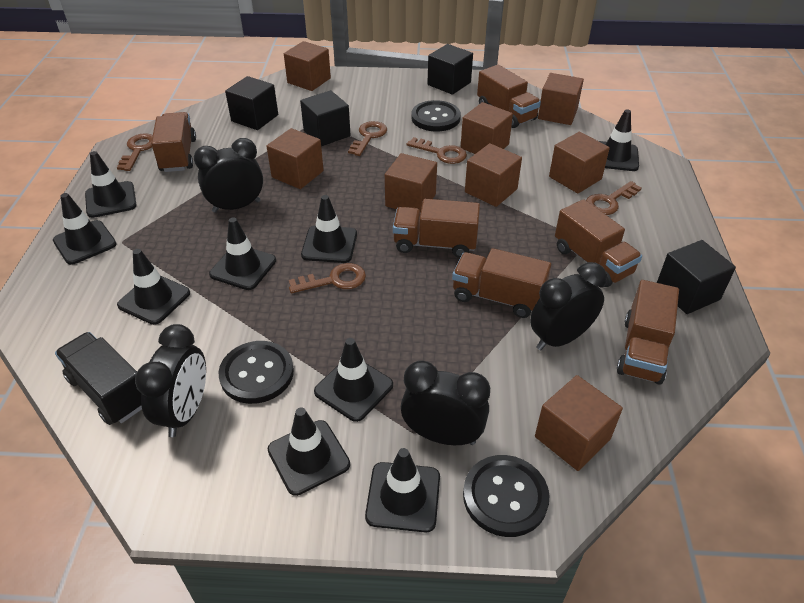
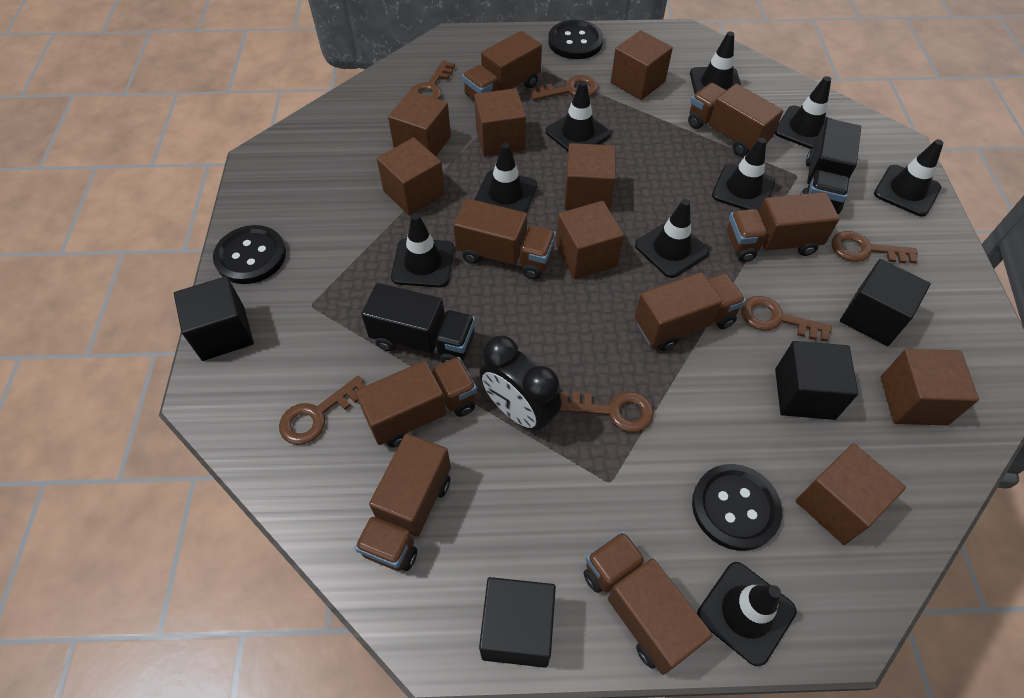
black clock: [135,324,206,437] [194,138,263,213] [401,361,490,445] [530,262,607,350] = 4 -> [480,335,561,433] = 1
black truck: [55,332,142,425] = 1 -> [361,283,476,363] [801,118,861,214] = 2
brown key: [117,133,153,171] [289,263,366,293] [348,121,387,156] [407,137,467,164] [586,181,642,215] = 5 -> [279,375,365,445] [410,60,455,99] [530,75,599,100] [559,392,654,432] [741,296,832,342] [832,231,918,264] = 6
brown truck: [151,112,196,172] [393,199,480,258] [452,248,551,318] [477,64,541,128] [555,199,642,287] [617,280,679,385] = 6 -> [355,357,477,448] [355,433,451,571] [453,198,556,279] [462,31,542,100] [584,531,713,675] [635,272,746,351] [688,83,783,156] [727,192,839,262] = 8

